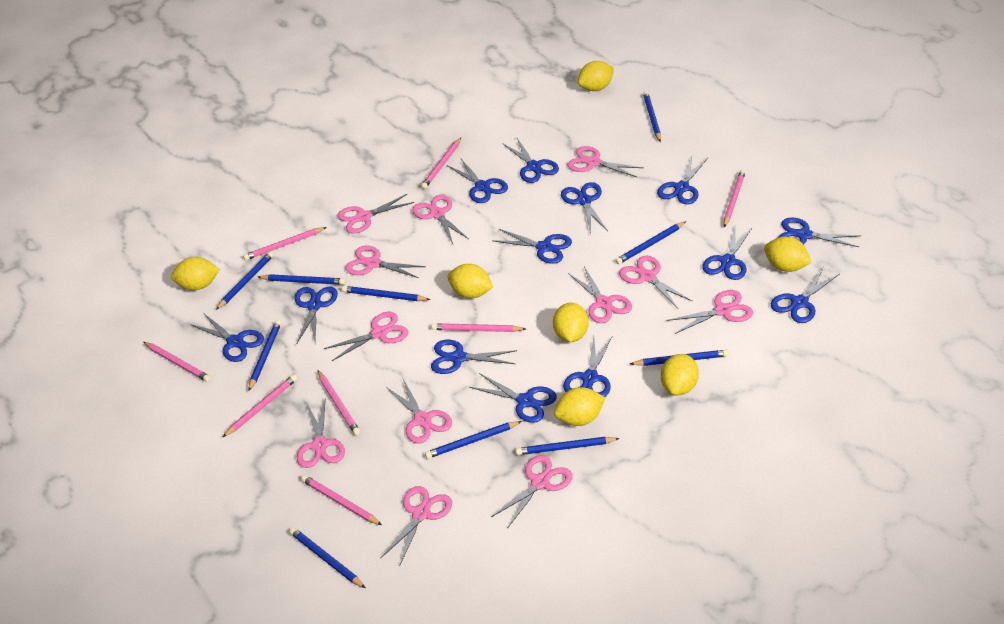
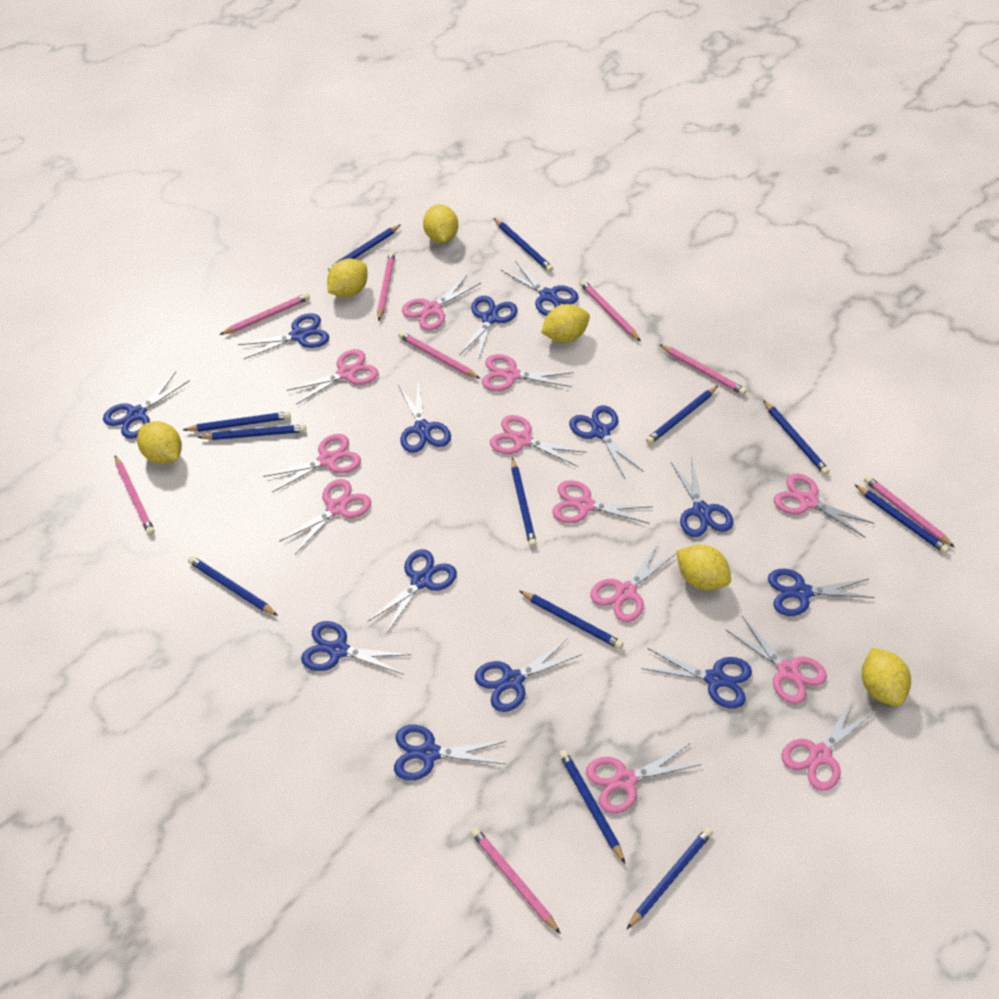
blue pencil: [216,252,274,310] [248,320,281,391] [258,274,345,285] [289,527,365,588] [342,286,430,301] [425,421,522,459] [516,437,620,455] [615,221,686,264] [630,350,729,366] [643,91,661,142] = 10 -> [183,412,291,432] [188,556,278,616] [197,425,306,440] [328,225,400,271] [494,218,553,272] [511,458,537,547] [519,591,623,649] [559,750,625,863] [627,827,713,929] [646,386,718,444] [763,400,830,475] [855,485,949,553] = 12
yellow lemon: [171,257,220,290] [448,264,493,298] [553,303,589,342] [554,387,606,426] [578,61,614,91] [661,354,699,395] [764,237,812,272] = 7 -> [137,421,182,464] [327,258,368,297] [423,204,458,243] [541,304,590,342] [676,544,731,590] [862,648,911,706] = 6

